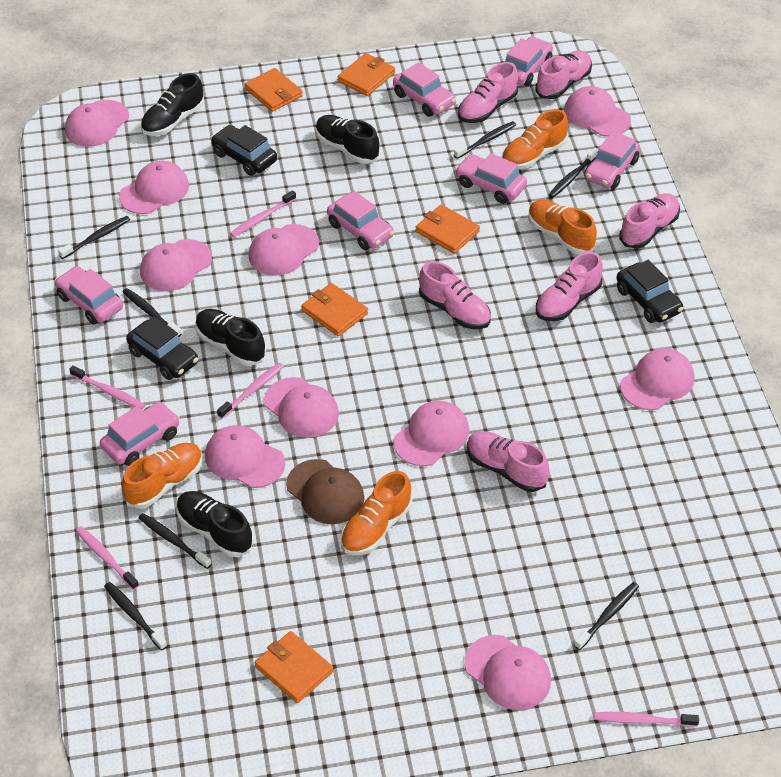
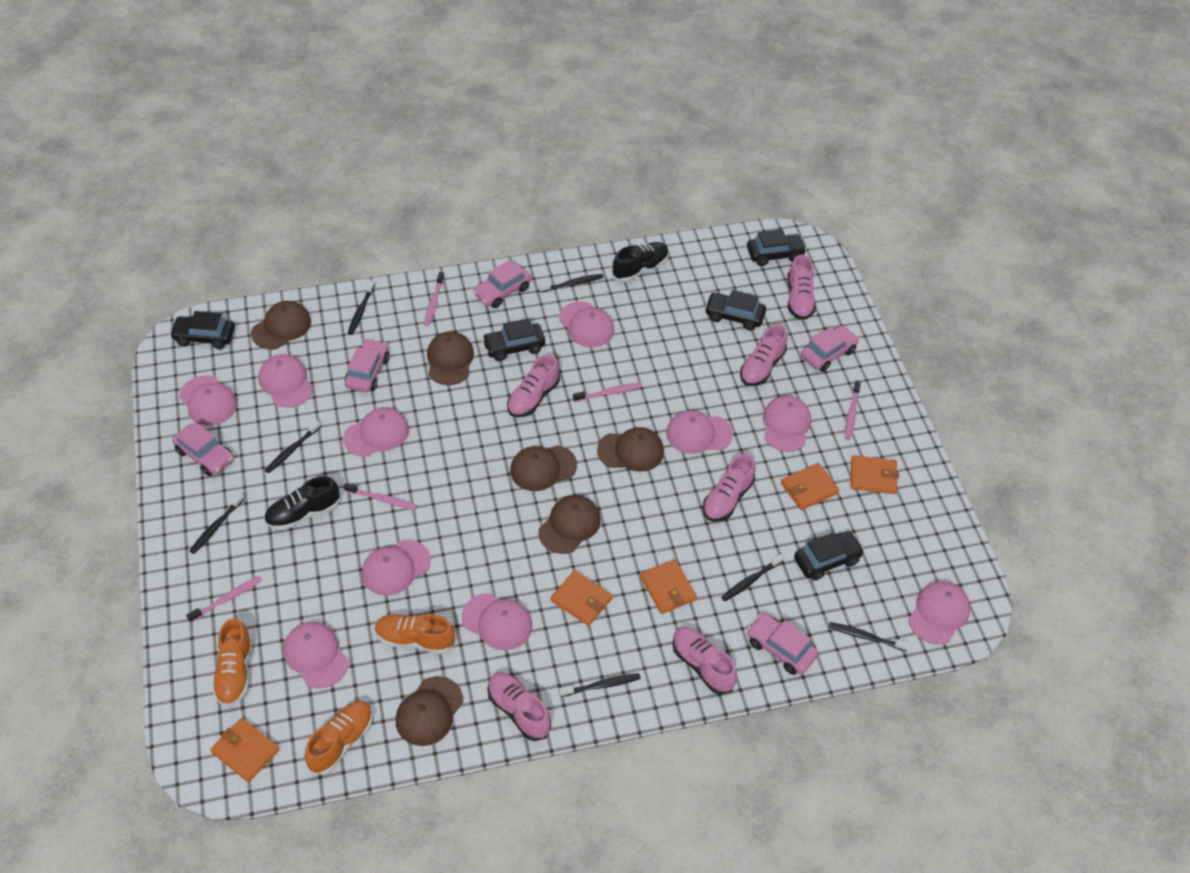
black car: [126,316,198,380] [211,125,277,176] [616,260,683,323] = 3 -> [170,311,235,349] [482,318,545,361] [705,290,766,331] [747,229,807,266] [794,532,864,581] = 5
black shoe: [141,73,205,136] [176,491,253,557] [195,309,266,366] [316,115,380,164] = 4 -> [264,476,340,530] [612,242,669,282] = 2
brown cap: [286,459,364,524] = 1 -> [251,301,311,349] [395,676,463,746] [427,331,474,385] [510,445,577,491] [538,495,601,554] [597,427,664,472] = 6
orange shoe: [122,443,203,508] [341,471,412,555] [502,109,568,169] [528,200,597,254] = 4 -> [212,618,253,707] [305,700,373,775] [375,614,456,654] = 3
pink car: [55,266,123,324] [100,402,180,466] [327,191,394,250] [393,62,456,117] [455,153,527,204] [505,36,553,86] [584,131,640,189] = 7 -> [172,422,234,476] [344,339,390,392] [473,260,531,308] [747,613,818,675] [801,325,859,372] = 5

